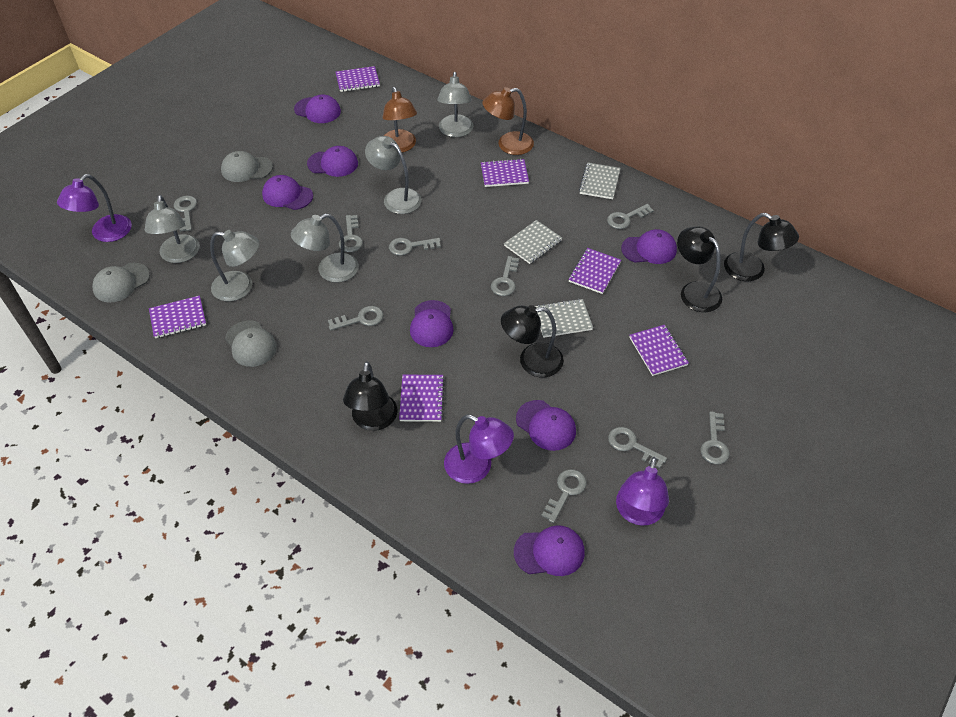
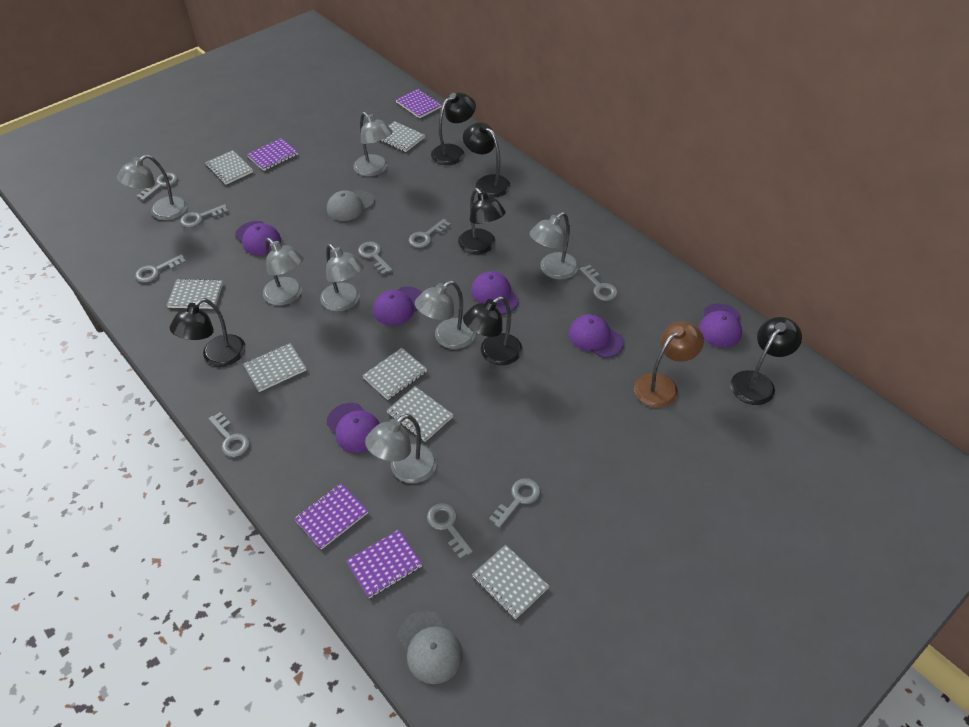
black lamp: [343,361,398,431] [501,305,564,377] [677,226,722,312] [724,213,799,281] = 4 -> [170,298,246,366] [431,93,476,165] [458,188,506,254] [463,122,511,198] [463,297,522,365] [730,317,802,405] = 6
brown lamp: [383,87,417,153] [482,87,534,155] = 2 -> [634,321,704,408] = 1
grey cap: [92,263,150,302] [221,151,273,182] [225,320,277,367] = 3 -> [327,190,375,221] [398,610,463,684] = 2
grey lamp: [145,195,200,263] [210,230,260,301] [291,214,359,282] [365,136,421,214] [437,72,473,137] = 5 -> [117,155,188,220] [263,238,304,306] [320,244,364,312] [354,112,393,176] [365,414,437,483] [415,281,476,349] [529,212,579,280] = 7
grey notebook: [504,220,562,264] [535,299,593,338] [579,162,621,199] = 3 -> [166,279,223,309] [205,150,253,185] [243,343,306,392] [362,348,427,400] [380,121,425,152] [386,386,453,442] [472,545,550,619] = 7
purple cap: [262,175,313,210] [294,95,341,123] [307,146,358,177] [410,300,454,347] [514,525,585,576] [516,400,576,451] [621,229,677,264] = 7 -> [235,221,281,255] [327,403,380,453] [373,286,422,325] [471,271,519,315] [568,314,624,358] [699,303,742,348] = 6
purple lamp: [57,174,132,242] [444,415,514,484] [616,457,669,526] = 3 -> none = 0
purple notebook: [149,295,206,338] [336,66,380,92] [399,375,445,422] [481,159,529,187] [568,248,621,294] [629,325,689,376] = 6 -> [247,138,298,171] [294,483,368,550] [346,530,423,598] [396,89,442,118] = 4

